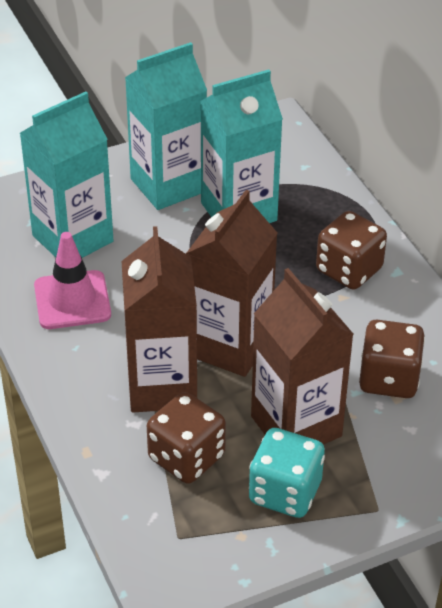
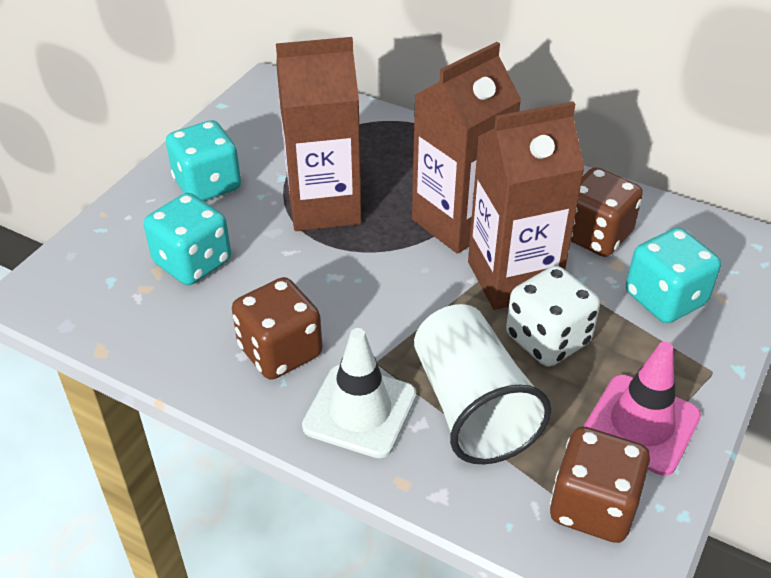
turquoise carton: [20,91,114,258] [125,42,207,210] [200,70,283,223] = 3 -> none = 0
turquoise dice: [249,428,325,518] = 1 -> [144,193,231,285] [166,120,241,201] [626,228,721,323] = 3
white cup: none = 0 -> [414,304,551,464] = 1
white dice: none = 0 -> [506,266,600,367] = 1
white traffic cone: none = 0 -> [302,328,416,458] = 1

